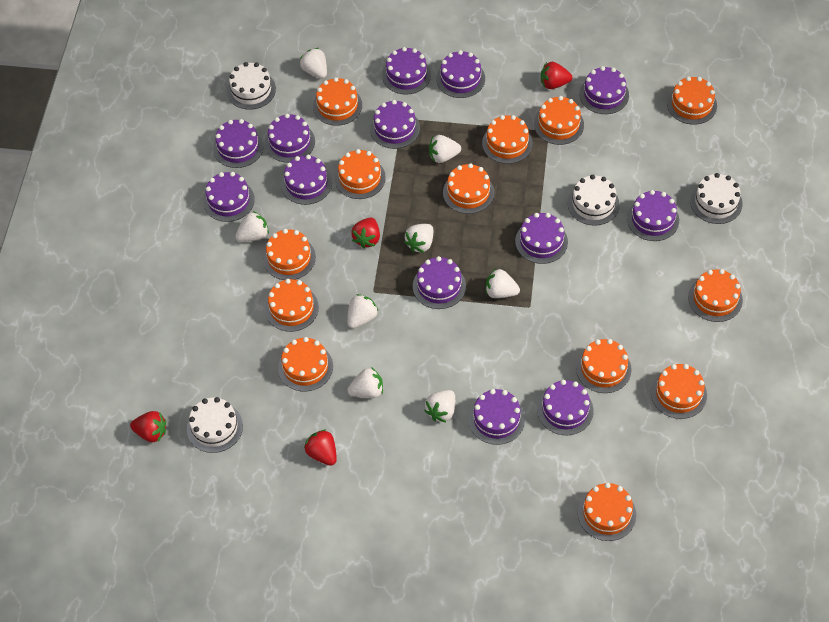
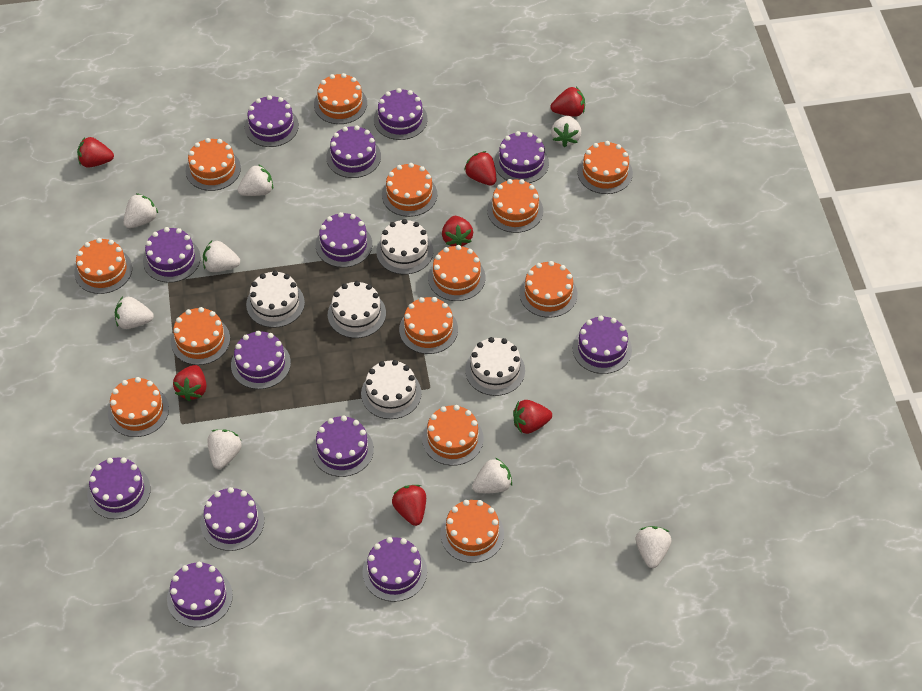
red strawberry: [130,411,166,442] [304,429,337,466] [351,218,380,249] [541,62,572,89] = 4 -> [77,137,114,168] [173,365,206,401] [392,485,426,526] [442,216,473,246] [464,151,496,186] [513,400,552,434] [551,87,585,117] = 7
white cake: [187,397,243,453] [227,62,276,110] [568,175,620,226] [690,173,743,224] = 4 -> [246,271,305,328] [328,281,386,338] [361,360,422,419] [376,219,433,274] [465,337,525,396] = 5

